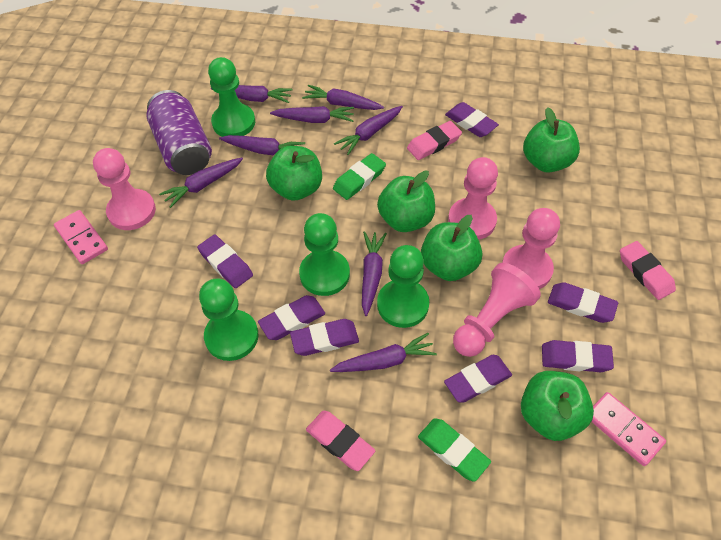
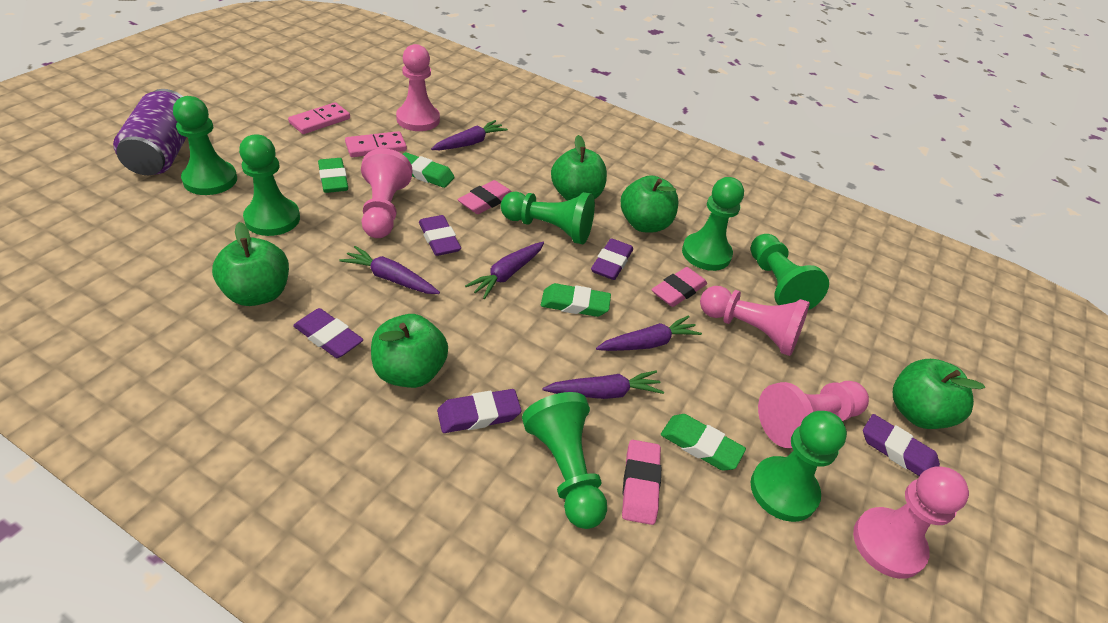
green eraser: [333,153,386,200] [418,418,491,482] = 2 -> [318,158,348,193] [403,152,455,188] [541,283,611,317] [661,414,746,471] = 4
green pawn: [199,278,258,361] [208,57,255,137] [299,213,350,296] [377,245,429,328] = 4 -> [173,96,237,195] [239,134,300,236] [501,191,595,244] [522,392,607,529] [682,177,744,271] [750,234,829,310] [751,411,847,522] = 7
pink pawn: [93,148,156,230] [448,157,498,240] [453,263,541,357] [502,208,560,289] = 4 -> [361,148,412,238] [396,44,440,131] [700,286,810,356] [758,381,869,448] [853,466,969,579] = 5
purple carrot: [159,158,243,208] [211,85,293,103] [219,135,305,155] [270,106,354,123] [302,85,384,110] [330,333,437,372] [334,106,403,155] [362,231,387,316] = 8 -> [339,246,440,294] [431,120,508,150] [465,242,544,299] [542,370,664,399] [596,315,702,351] = 5
purple eraser: [197,234,253,288] [258,295,325,340] [290,319,359,356] [444,355,512,403] [445,102,499,137] [542,340,614,372] [548,282,618,323] = 7 -> [293,308,363,358] [419,215,461,256] [437,389,521,433] [591,238,633,280] [863,414,940,476] = 5

